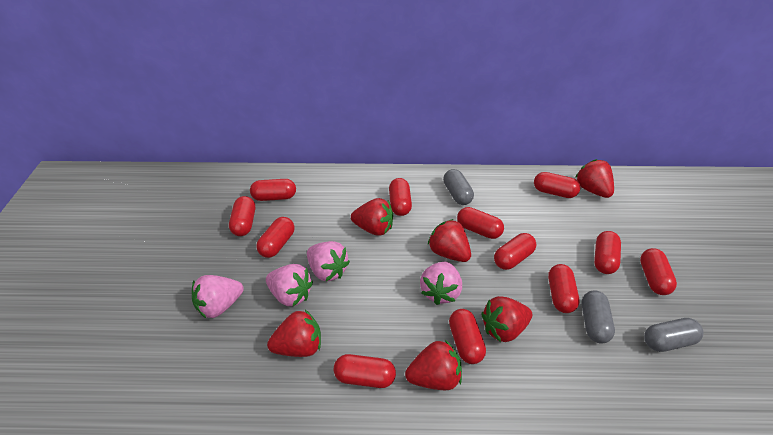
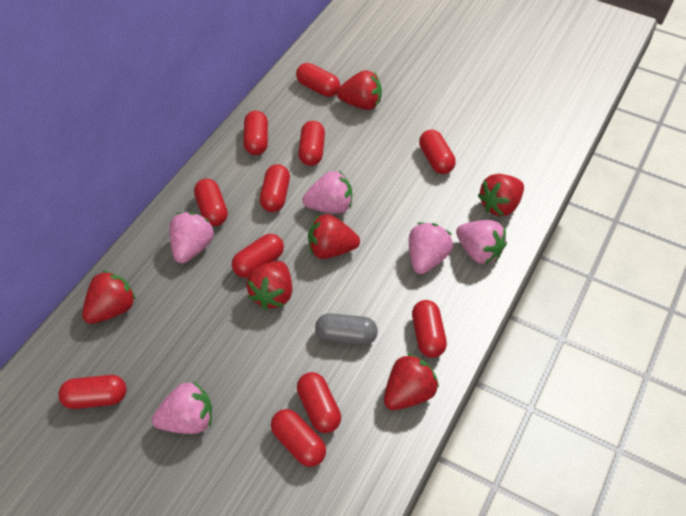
grey capsule: [443,169,474,205] [582,290,615,343] [644,318,704,352] = 3 -> [315,313,378,345] = 1
pink strawberry: [192,275,244,318] [266,264,313,306] [307,241,350,281] [420,262,462,305] = 4 -> [152,381,212,434] [169,212,214,263] [303,171,352,214] [409,222,453,274] [456,220,507,264] = 5
red capsule: [229,196,255,236] [250,179,296,201] [256,217,295,258] [333,354,396,388] [389,178,412,216] [449,309,486,364] [457,207,504,239] [494,233,536,270] [534,172,581,198] [548,264,580,313] [594,231,621,274] [640,248,677,295] = 12 -> [58,375,126,409] [194,179,228,226] [232,234,284,278] [243,111,268,155] [260,164,290,212] [271,409,326,467] [296,63,340,97] [297,372,341,433] [298,121,325,166] [412,300,447,358] [419,130,456,174] = 11

